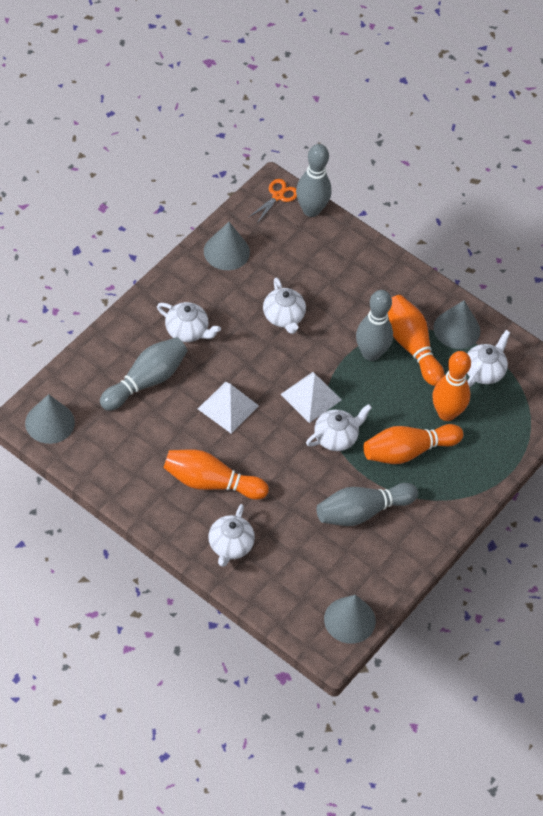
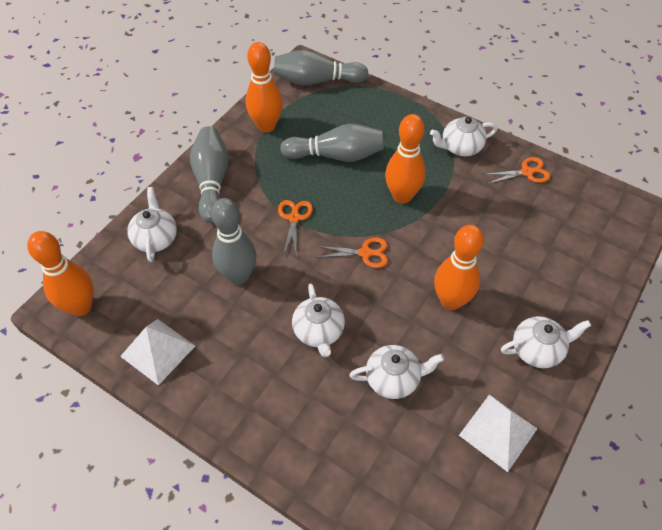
grey cone: [25,394,75,444] [204,222,250,270] [324,595,376,644] [433,301,480,349] = 4 -> none = 0
orange scissors: [248,179,297,223] = 1 -> [278,200,313,256] [316,237,388,268] [483,157,550,184] = 3

